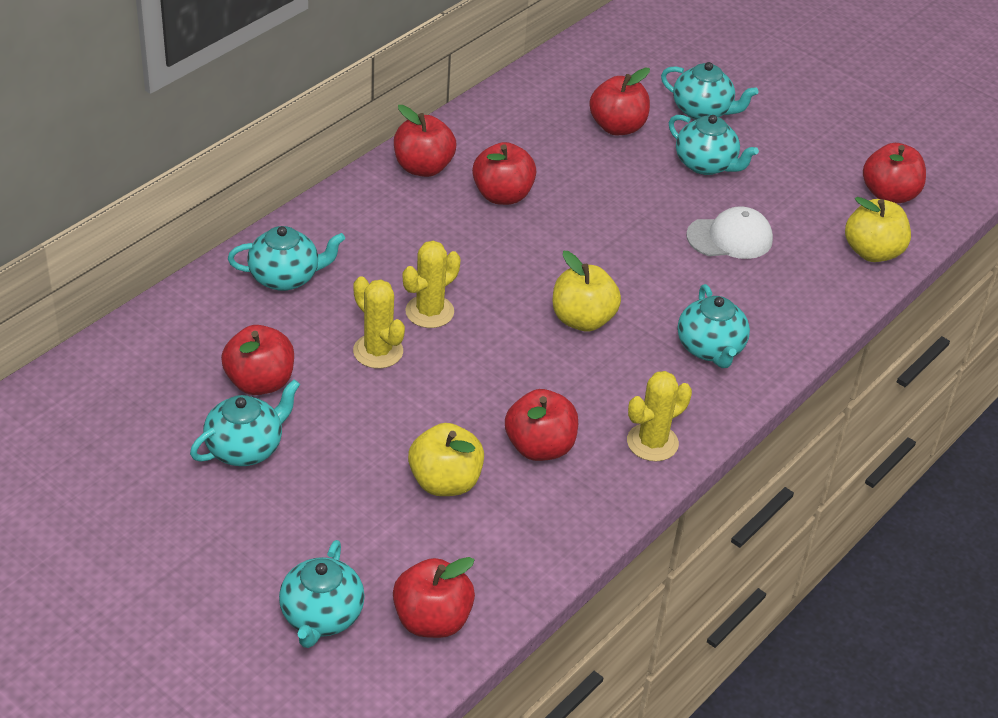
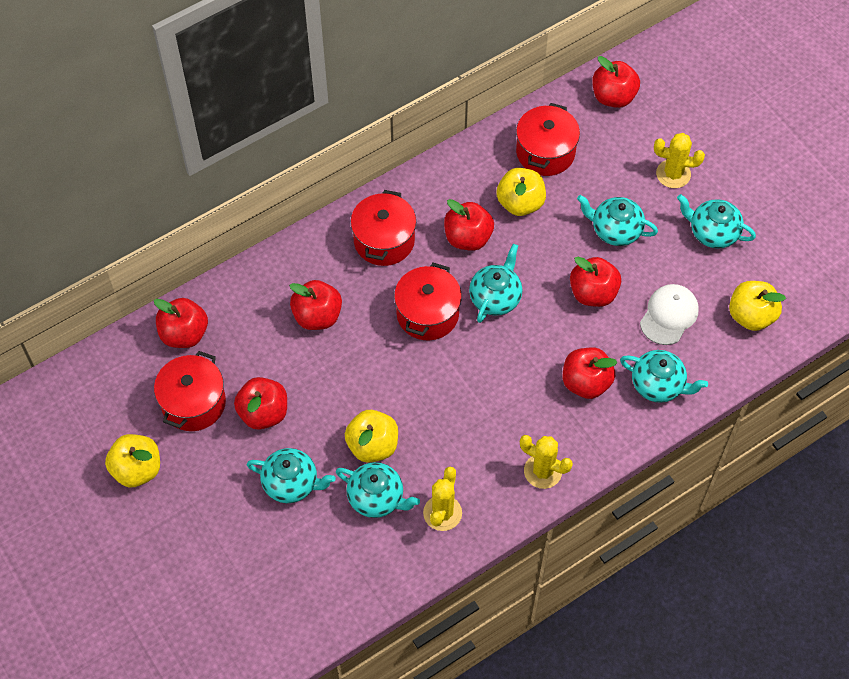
red pot: none = 0 -> [154,351,226,431] [351,190,416,266] [394,263,462,340] [516,103,580,176] = 4
yellow apple: [408,423,484,496] [553,251,621,331] [845,197,911,262] = 3 -> [105,434,160,488] [345,410,398,463] [496,168,546,216] [729,281,786,331] = 4

